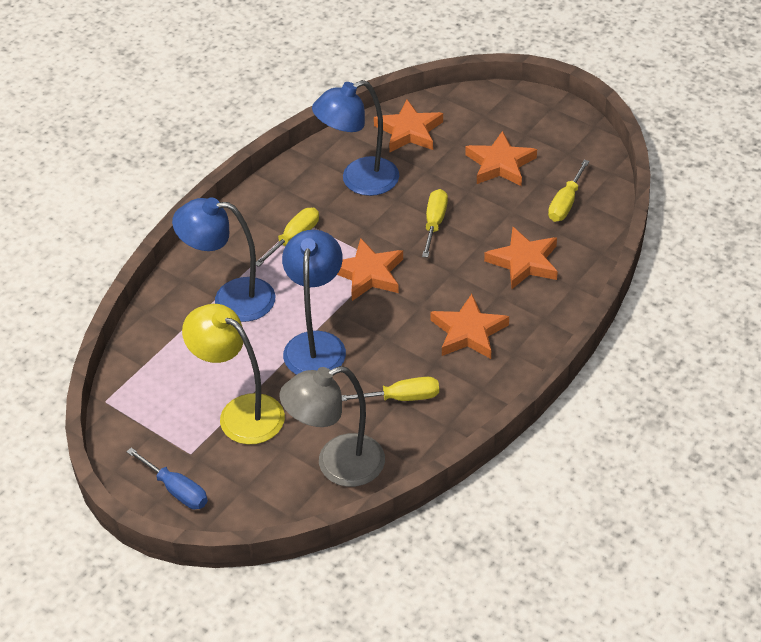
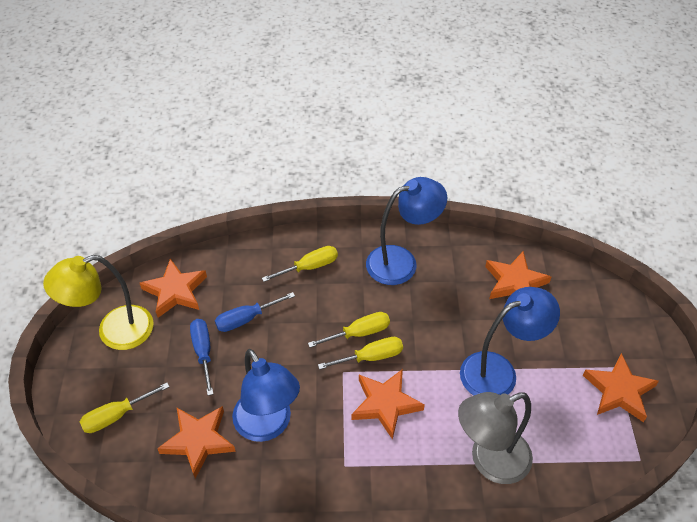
blue screwdriver: [126,448,208,509] = 1 -> [190,319,213,396] [215,292,295,332] = 2

